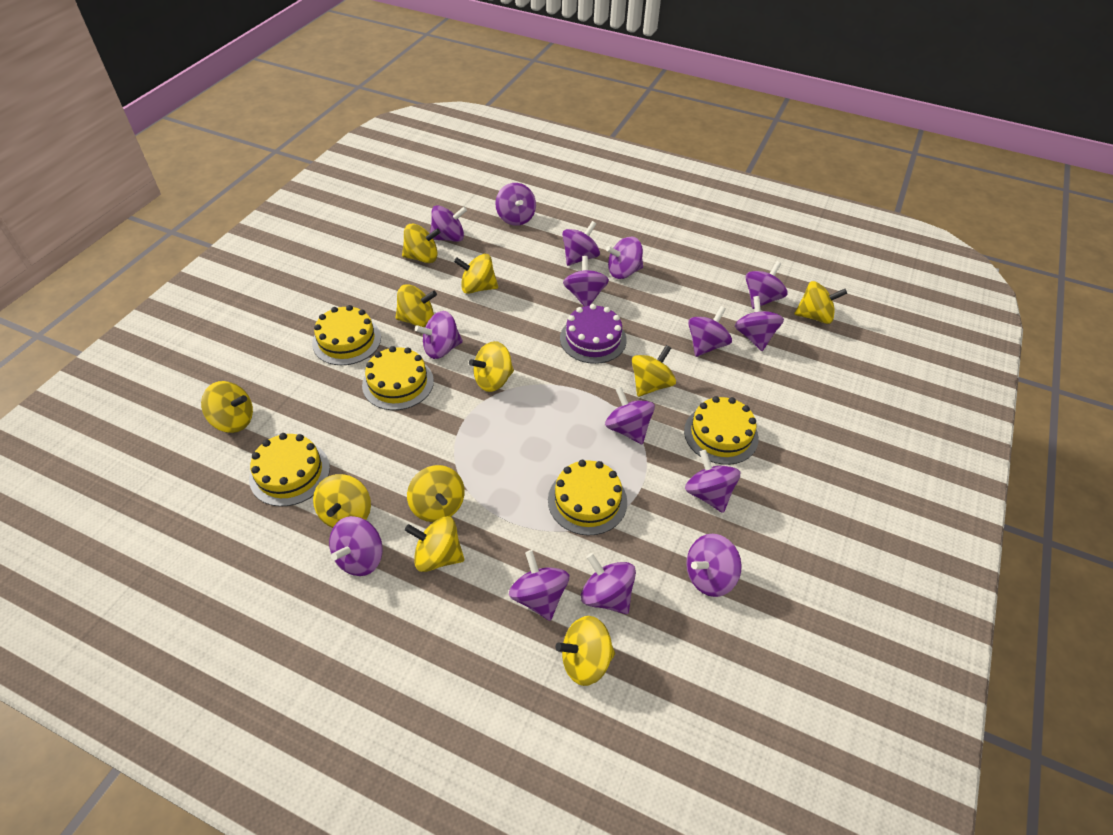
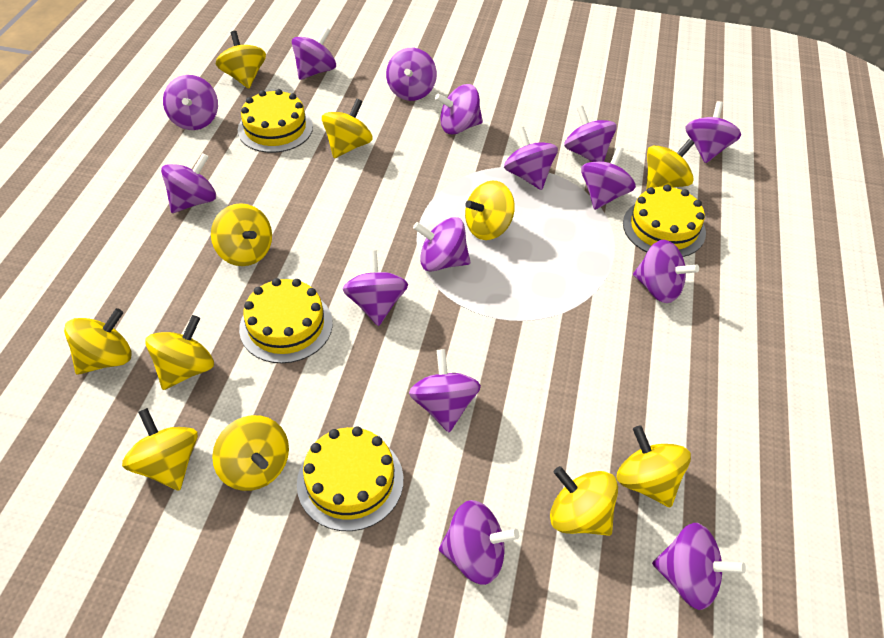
purple cake: [560,304,627,364] = 1 -> none = 0
yellow cake: [249,433,330,507] [312,305,381,365] [362,346,434,410] [548,460,627,536] [684,396,759,465] = 5 -> [238,89,313,153] [239,278,333,363] [297,426,403,531] [623,185,706,257] = 4

